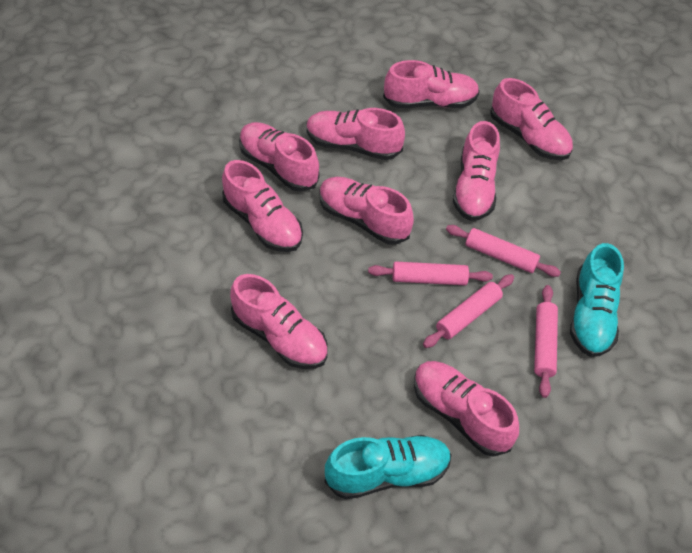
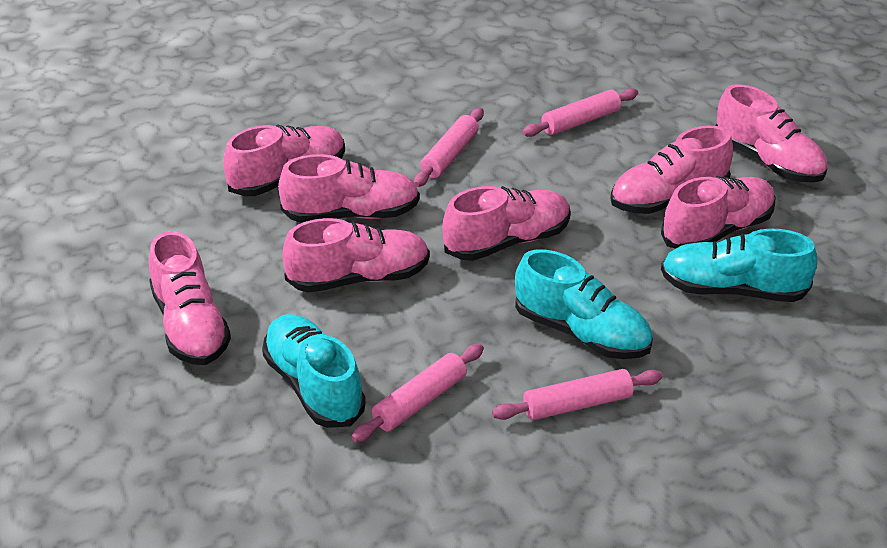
pink shoe: [222,160,303,252] [230,274,328,369] [239,122,320,192] [307,108,405,160] [319,177,414,245] [383,60,480,108] [414,361,519,457] [453,121,500,221] [490,78,573,160] = 9 -> [149,231,231,365] [223,125,345,196] [278,154,420,223] [282,218,430,293] [442,186,571,261] [610,126,733,214] [661,176,775,249] [716,84,827,183] = 8
turquoise shoe: [325,435,452,499] [570,243,624,357] = 2 -> [262,314,366,428] [515,249,653,359] [661,228,817,302] = 3

